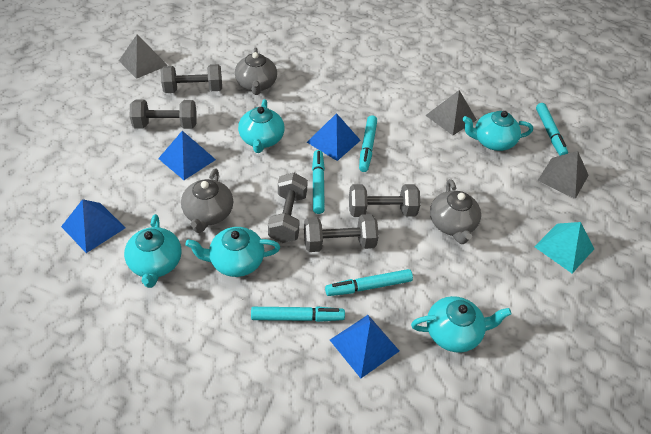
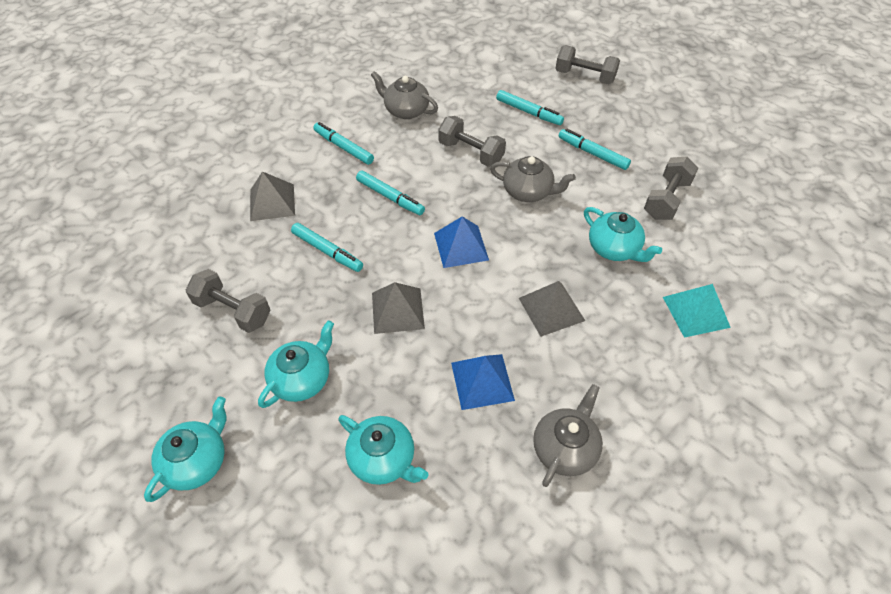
blue pyramid: [61,199,125,253] [158,131,216,180] [307,113,361,161] [330,315,399,378] = 4 -> [434,217,489,268] [451,354,515,410] = 2
grey dumbbell: [129,99,197,129] [161,64,222,93] [268,173,308,243] [304,214,379,252] [349,184,420,217] = 5 -> [186,269,271,333] [438,116,506,167] [555,45,620,84] [644,156,698,220] = 4
turquoise teapot: [124,214,182,288] [185,227,280,277] [238,99,285,153] [411,296,512,353] [462,111,533,151] = 5 -> [144,396,226,502] [258,320,334,408] [338,415,429,485] [584,207,662,262] = 4

